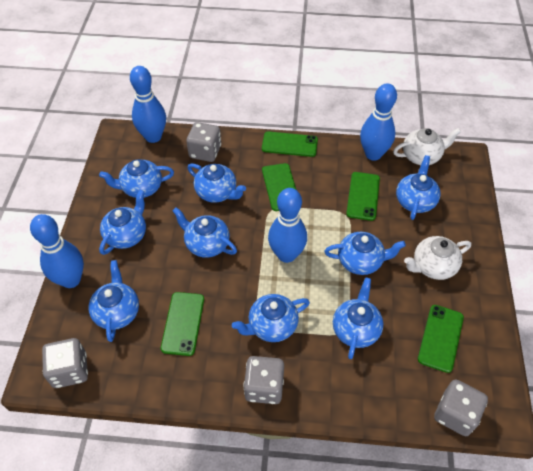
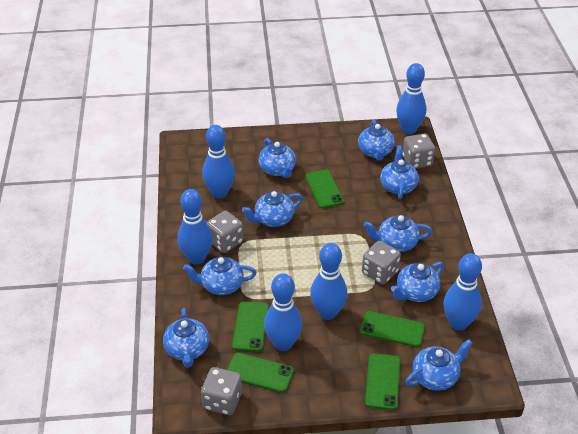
blue bowling pin: [30,214,84,288] [130,66,166,143] [268,188,307,263] [360,83,397,161] = 4 -> [177,189,213,265] [202,125,235,198] [264,273,302,351] [310,243,347,320] [396,63,426,134] [443,253,482,331] = 6
white teapot: [393,128,461,165] [404,236,471,280] = 2 -> none = 0

